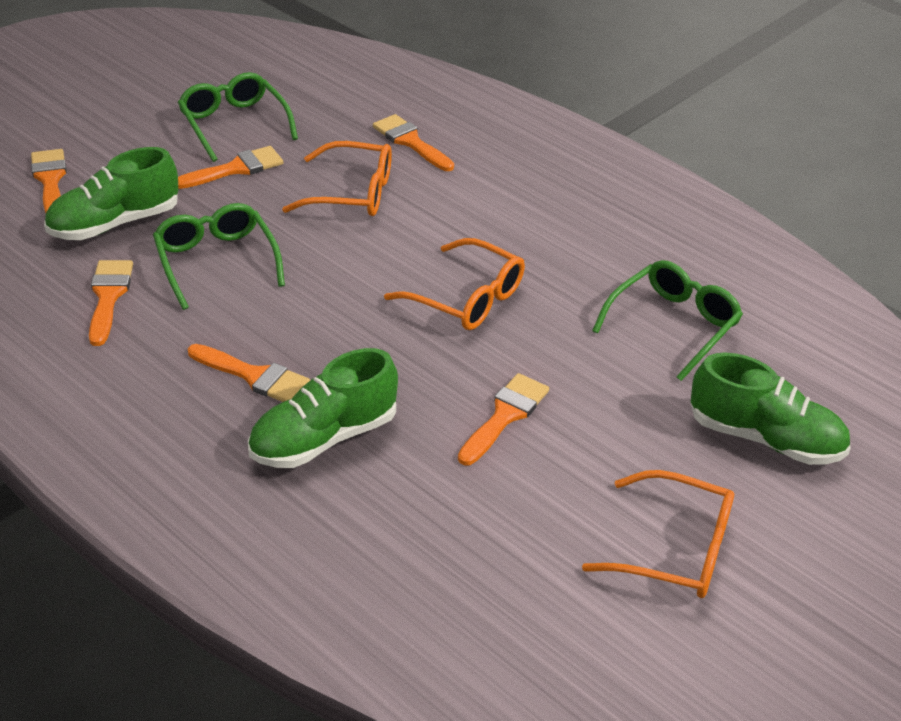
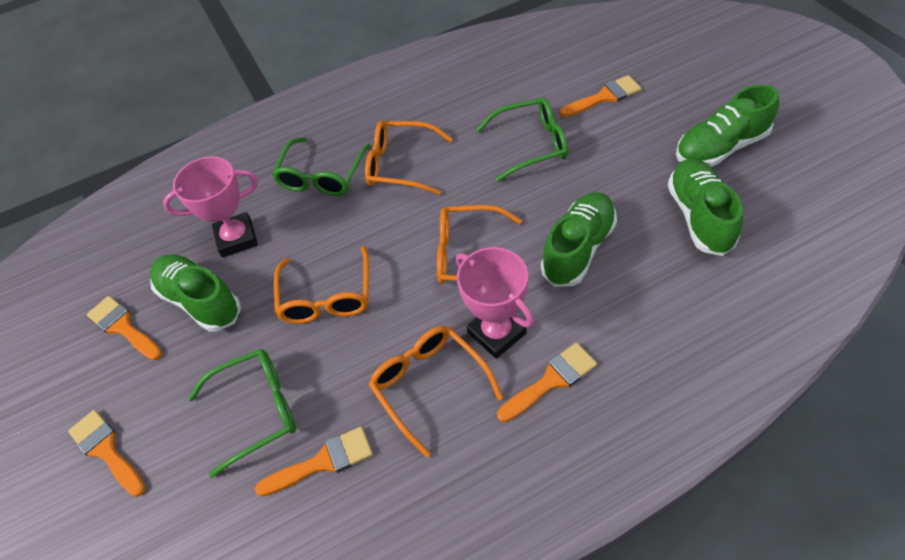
green shoe: [44,147,178,240] [248,348,398,468] [690,352,851,465] = 3 -> [150,255,241,332] [541,192,617,287] [668,159,743,256] [676,84,779,167] = 4
orange brush: [31,149,67,214] [89,260,133,346] [178,146,283,189] [188,344,310,402] [373,114,454,171] [458,373,549,466] = 6 -> [68,410,146,497] [87,296,162,361] [255,427,373,497] [497,343,597,422] [560,75,642,117] = 5
orange glasses: [282,141,392,216] [384,238,525,330] [582,470,734,598] = 3 -> [274,246,369,324] [365,121,453,195] [369,326,503,457] [437,205,522,284] = 4
pink trophy: none = 0 -> [163,156,258,258] [456,247,534,359] = 2

